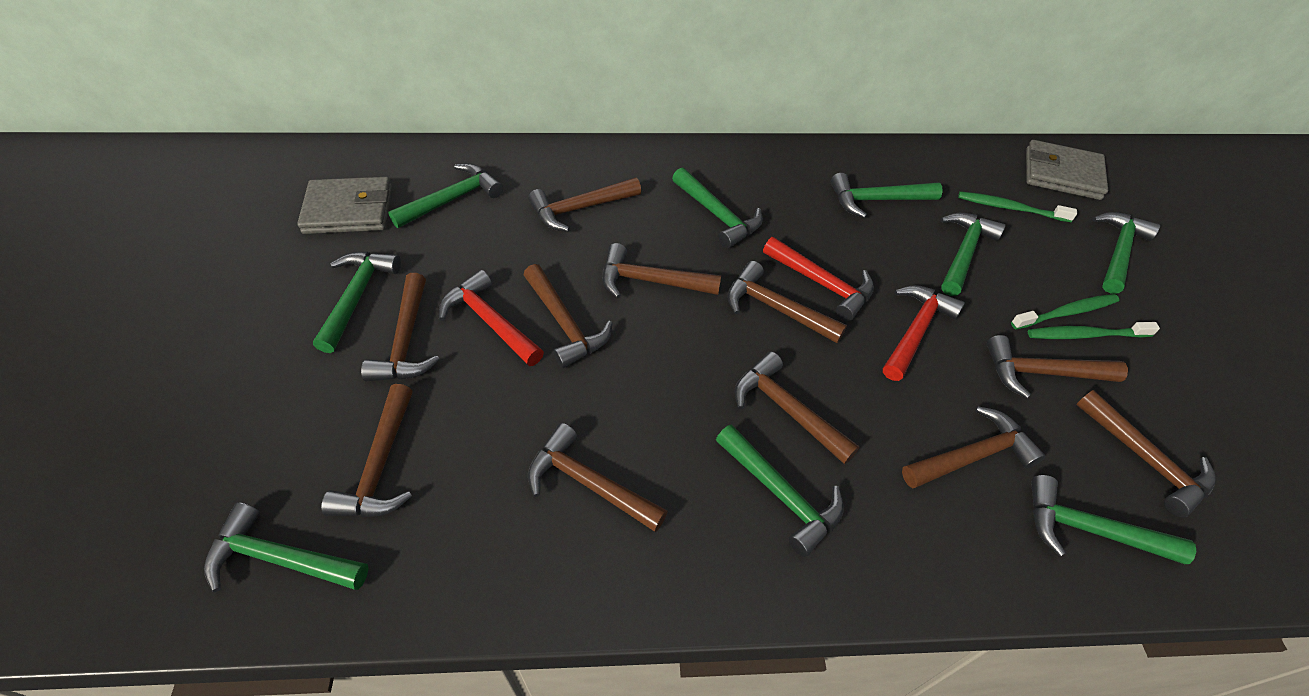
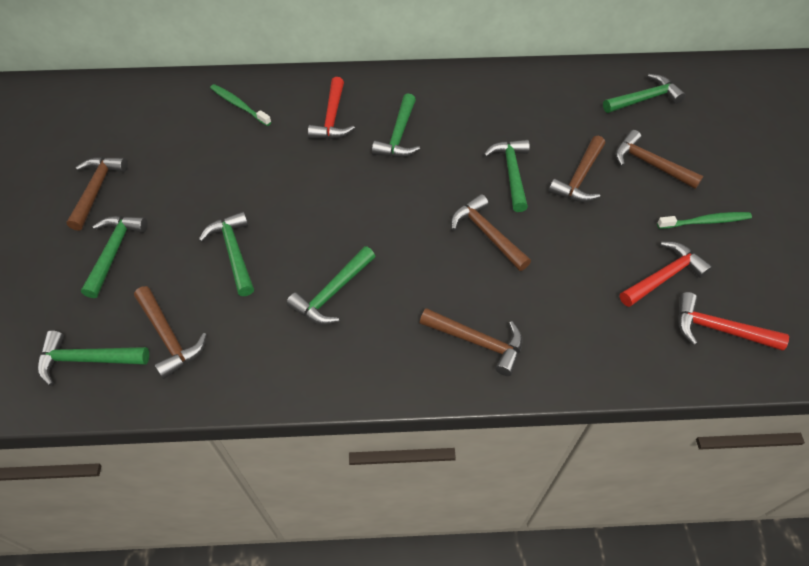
brown hammer: [321,384,413,517] [361,273,439,381] [523,264,613,368] [528,178,641,232] [528,423,668,532] [602,243,721,298] [727,261,847,343] [735,352,860,464] [902,406,1046,488] [987,335,1128,399] [1076,390,1216,518] = 11 -> [66,157,128,231] [134,286,207,379] [420,308,523,376] [451,194,531,271] [549,136,605,202] [615,130,704,189] = 6
green hammer: [204,502,368,592] [313,252,401,353] [388,163,503,228] [672,168,763,249] [716,424,844,557] [831,173,943,218] [941,213,1006,296] [1031,475,1197,564] [1093,212,1160,294] = 9 -> [38,330,149,386] [81,216,148,298] [199,212,254,296] [286,246,375,325] [372,93,420,157] [483,139,530,212] [603,74,686,113] = 7
green toothbrush: [958,191,1077,222] [1011,294,1120,329] [1028,322,1160,339] = 3 -> [210,84,271,126] [657,212,752,229] = 2
grey wallet: [297,177,392,234] [1026,140,1108,200] = 2 -> none = 0

